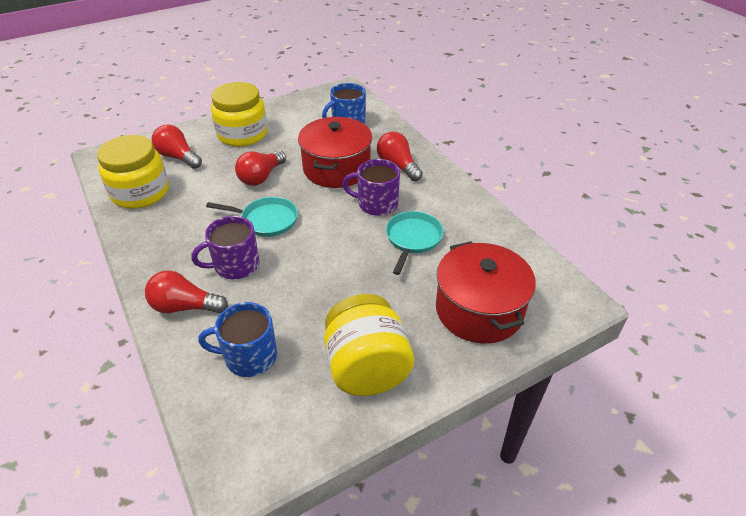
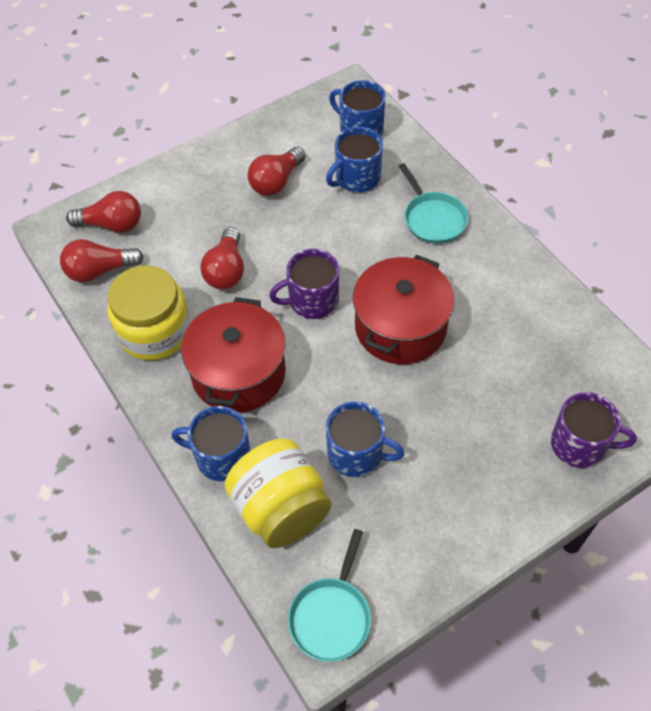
blue mug: [198,302,277,377] [322,83,366,124] = 2 -> [171,406,251,482] [326,127,383,192] [326,402,405,477] [329,80,386,136] = 4
yellow jar: [97,135,169,209] [211,82,268,147] [324,294,414,396] = 3 -> [107,265,191,360] [224,438,331,548] = 2

